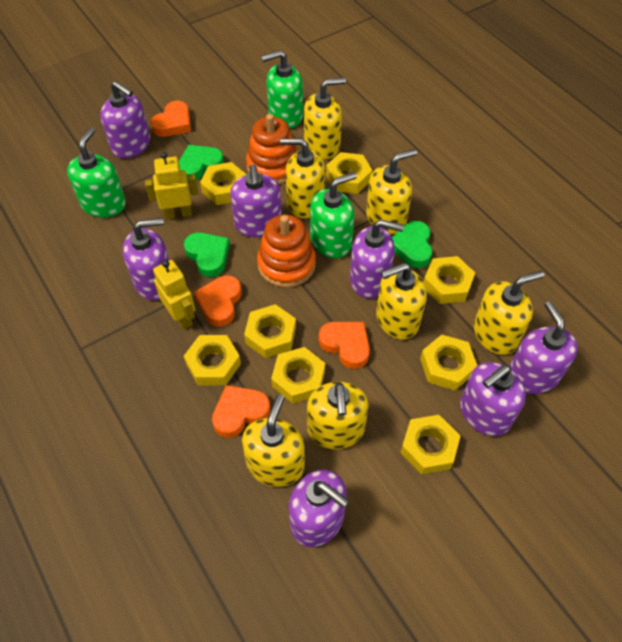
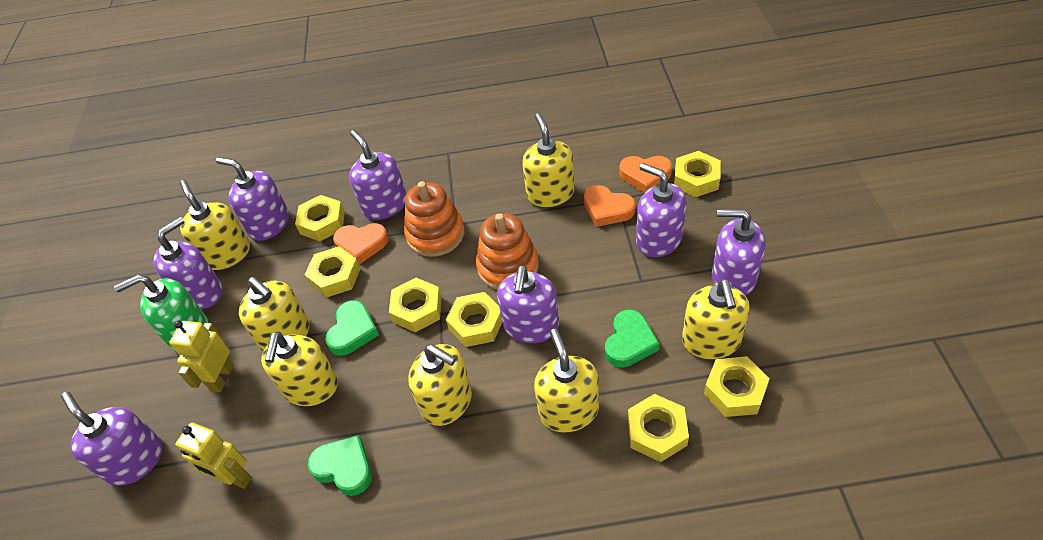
green soap dispenser: [67,127,126,218] [261,50,303,128] [310,172,357,258] = 3 -> [114,274,209,352] = 1
orange heart: [151,101,191,137] [194,275,242,327] [212,385,270,438] [319,322,370,369] = 4 -> [333,223,388,265] [584,185,635,227] [619,156,672,193] = 3
yellow nut: [184,335,241,386] [200,162,246,205] [244,304,296,358] [271,347,325,404] [326,152,372,194] [400,415,461,474] [420,335,477,390] [424,256,475,304] = 8 -> [295,195,345,242] [305,246,361,298] [389,278,442,332] [446,292,502,347] [628,394,689,462] [674,151,721,197] [704,356,770,417] = 7

